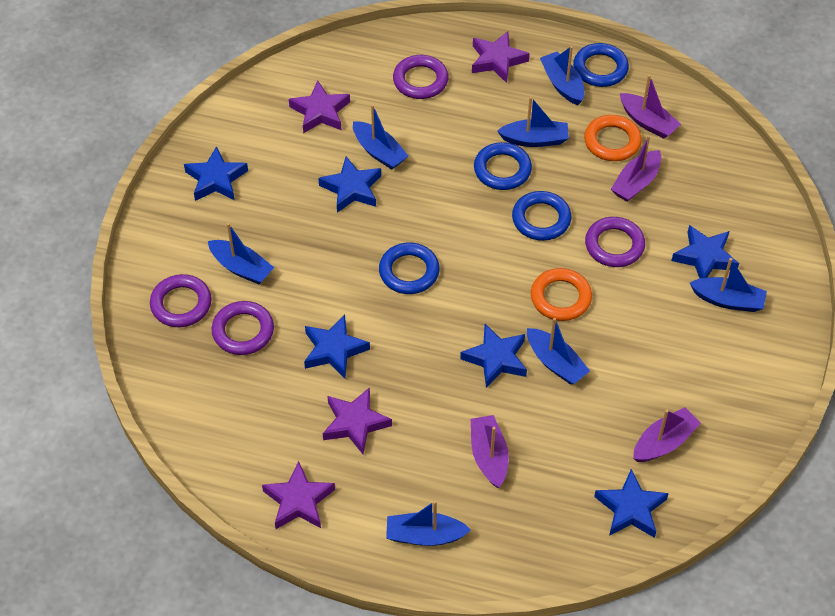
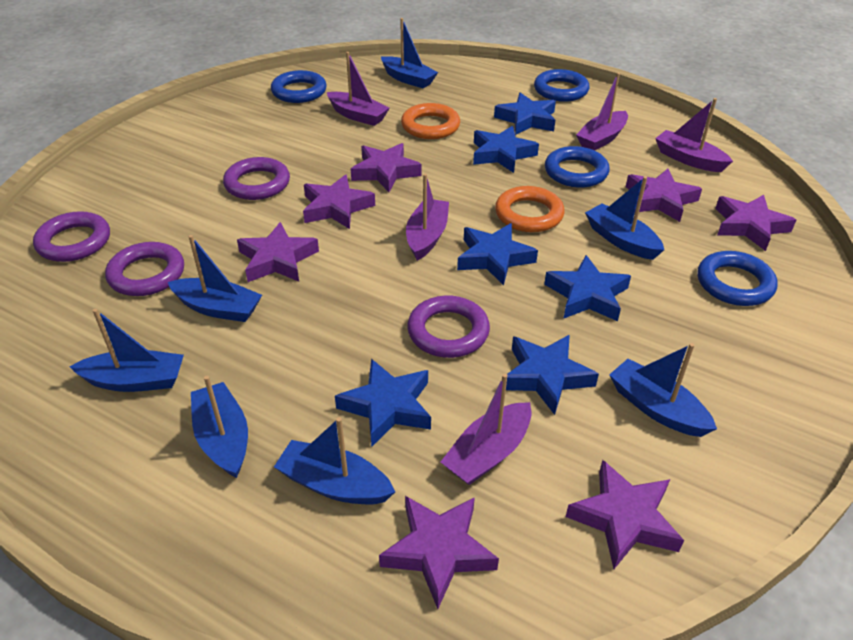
purple boat: [471,415,509,488] [611,135,661,202] [620,75,681,139] [633,407,701,462] = 4 -> [327,52,390,126] [406,174,449,261] [441,373,532,485] [576,73,628,150] [655,98,733,172] = 5
purple star: [262,461,335,529] [289,80,350,133] [323,387,392,454] [472,31,530,83] = 4 -> [237,222,319,282] [303,174,375,229] [351,143,422,192] [379,496,499,609] [566,460,684,569] [626,169,702,222] [715,195,796,251] = 7

